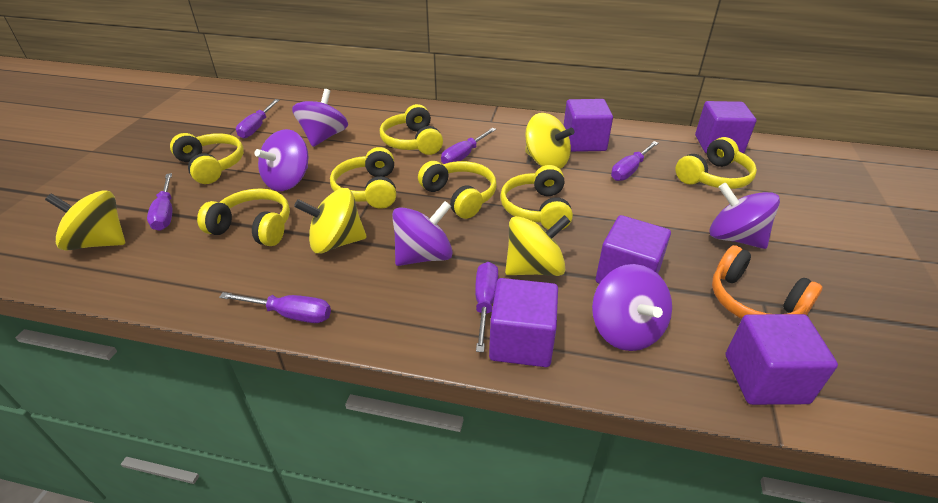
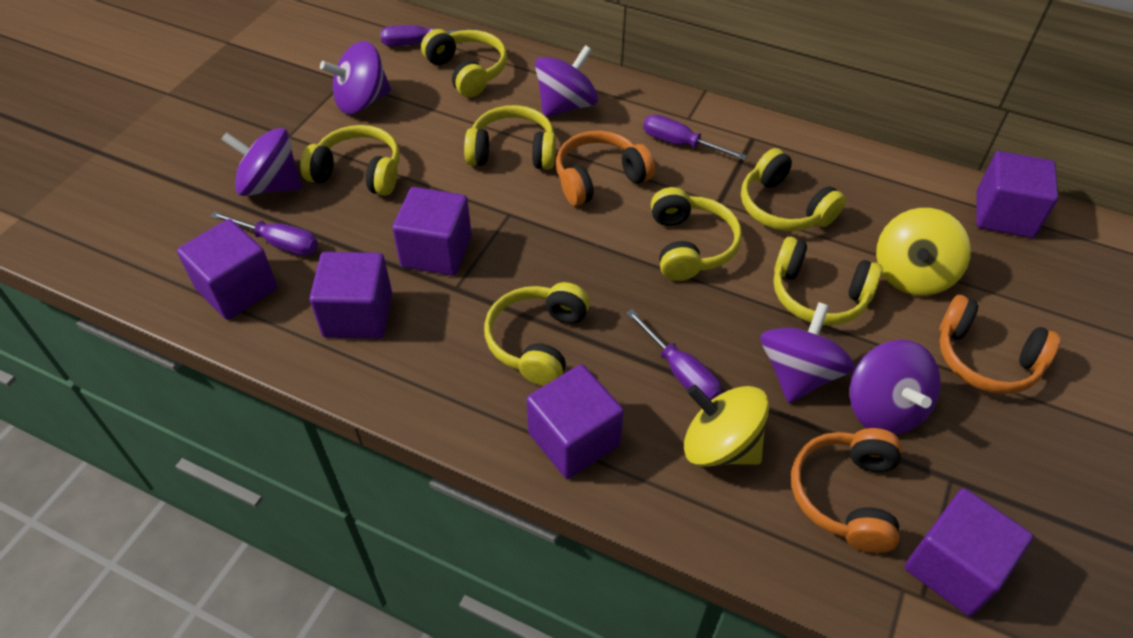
orange headphones: [712,245,822,319] = 1 -> [556,131,655,206] [791,428,901,553] [939,295,1061,394] = 3
purple cube: [489,278,558,367] [563,99,613,152] [596,215,671,284] [695,101,756,154] [726,314,838,405] = 5 -> [177,219,277,320] [309,252,392,339] [392,187,472,276] [526,364,624,479] [905,488,1033,616] [976,151,1058,238] = 6
purple screwdriver: [147,173,173,231] [219,292,331,323] [236,99,279,138] [441,128,496,164] [475,262,498,352] [611,141,659,181] = 6 -> [210,211,318,256] [381,25,479,46] [626,309,722,400] [643,115,747,160] = 4
yellow spinning top: [45,190,125,251] [294,188,367,253] [505,215,571,276] [525,113,574,169] = 4 -> [684,385,769,467] [876,208,971,296] = 2

